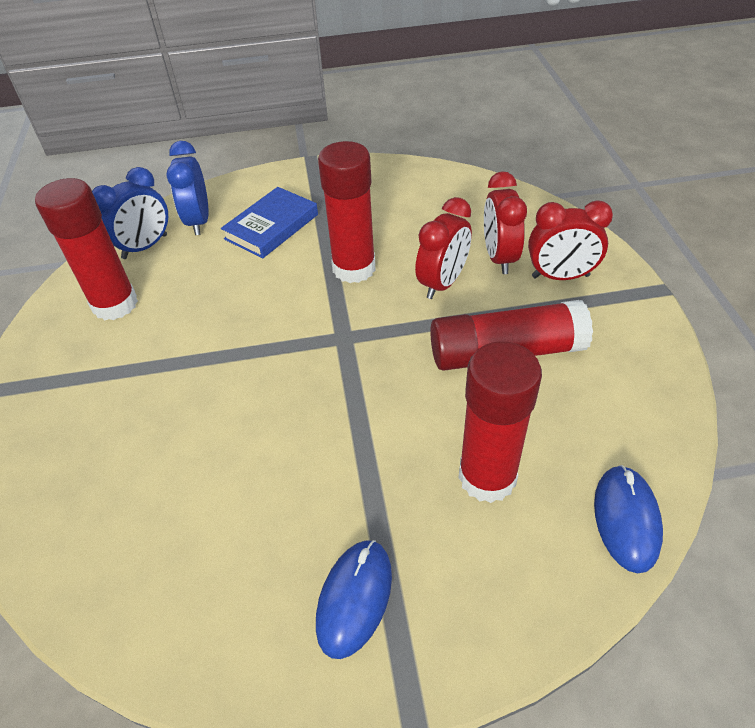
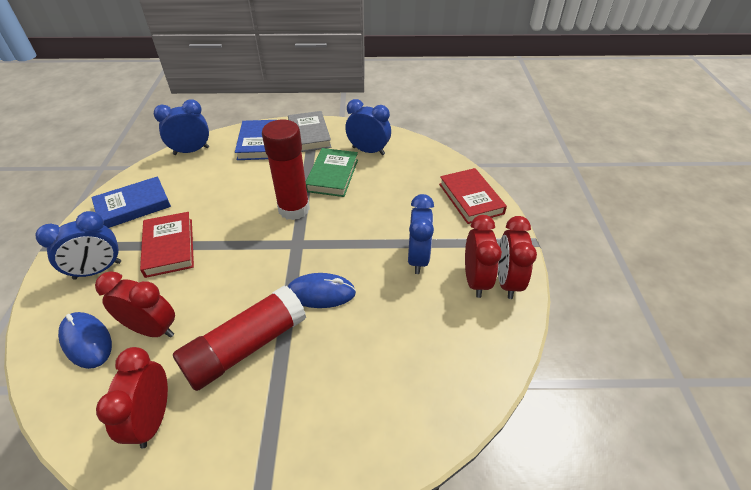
blue book: [221,187,318,258] = 1 -> [91,176,171,228] [235,120,275,160] = 2
blue clock: [92,167,168,259] [167,141,209,235] = 2 -> [36,211,121,280] [154,99,209,155] [345,99,391,155] [408,194,434,274] = 4
green book: none = 0 -> [306,148,358,197] = 1
grey book: none = 0 -> [288,111,332,152] = 1
red book: none = 0 -> [140,212,194,278] [439,168,507,224] = 2
red clock: [415,197,472,299] [484,171,527,274] [528,200,613,280] = 3 -> [95,271,175,337] [96,347,168,449] [465,215,502,298] [498,216,537,299] = 4
red glue stick: [35,178,138,320] [318,141,376,283] [430,300,593,371] [459,341,542,503] = 4 -> [173,286,306,391] [262,119,310,220] = 2

